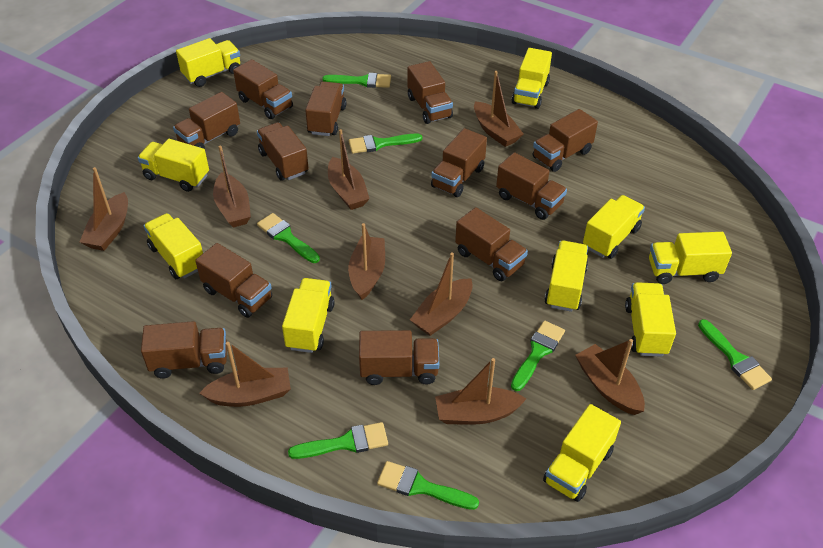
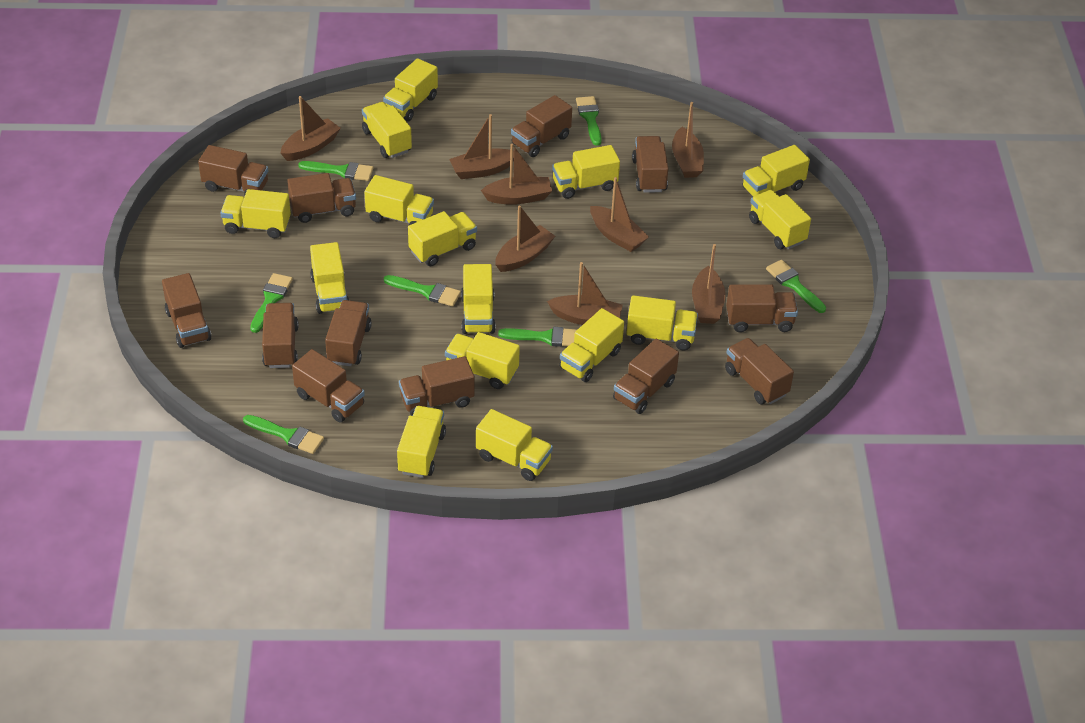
brown boat: [80,167,128,251] [199,342,291,407] [213,146,251,227] [328,129,370,210] [348,223,385,300] [410,252,473,336] [435,358,526,425] [474,71,523,147] [575,339,645,415] = 9 -> [281,96,341,161] [449,114,514,179] [481,144,552,205] [495,206,555,272] [547,262,623,325] [590,177,649,252] [672,102,704,178] [692,244,726,324] = 8
yellow truck: [138,139,209,192] [143,213,203,279] [176,38,240,87] [282,278,335,353] [511,48,552,109] [543,404,621,502] [544,241,588,312] [583,195,645,259] [625,282,676,357] [649,232,732,284] = 10 -> [220,189,291,238] [310,242,350,314] [362,102,412,158] [365,175,434,225] [383,58,438,122] [397,406,446,478] [408,211,477,266] [445,332,520,389] [461,264,496,334] [476,409,553,481] [552,145,620,199] [559,308,624,382] [626,295,698,351] [742,145,810,197] [749,190,811,249] = 15

